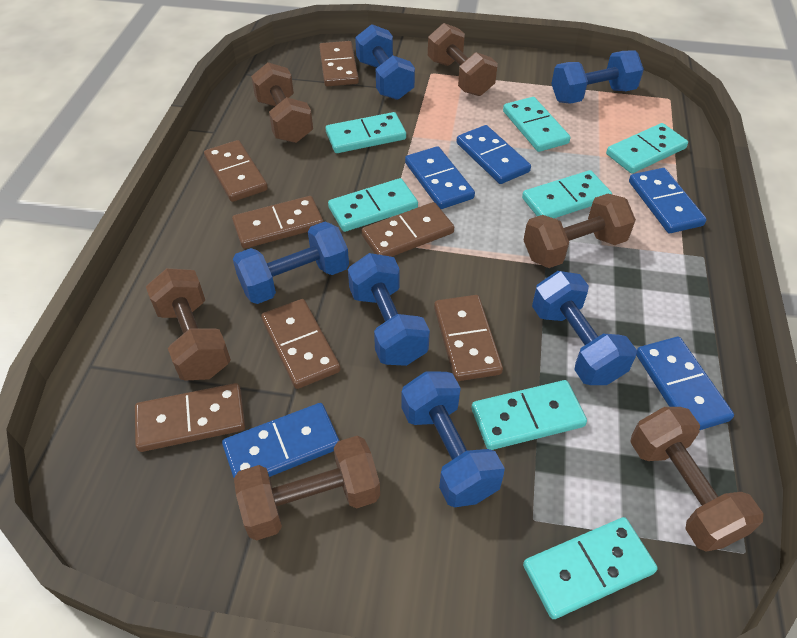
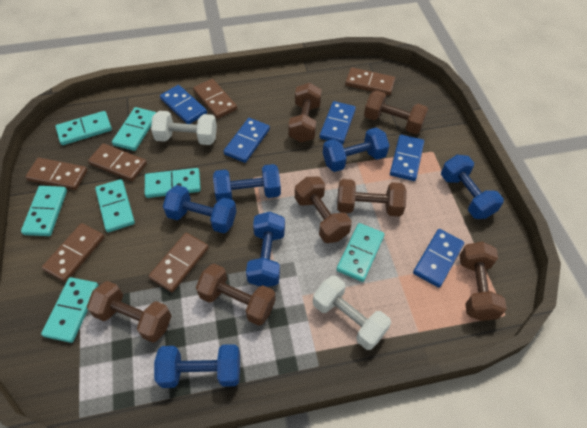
brown domino: [135,383,245,452] [204,140,268,202] [232,196,324,249] [261,299,341,389] [319,41,359,86] [361,202,454,257] [434,295,503,381] = 7 -> [25,158,88,190] [42,223,105,282] [88,143,147,181] [149,233,209,292] [193,79,237,119] [345,67,395,95] = 6
brown dumbbell: [146,268,231,381] [234,436,380,541] [251,62,313,143] [428,23,498,96] [523,194,636,268] [630,407,764,552] = 6 -> [87,281,172,343] [196,264,276,326] [288,83,322,142] [295,177,352,243] [337,179,407,217] [364,90,428,134] [459,242,507,321] = 7
white dumbbell: none = 0 -> [151,111,217,145] [313,276,391,350] = 2

